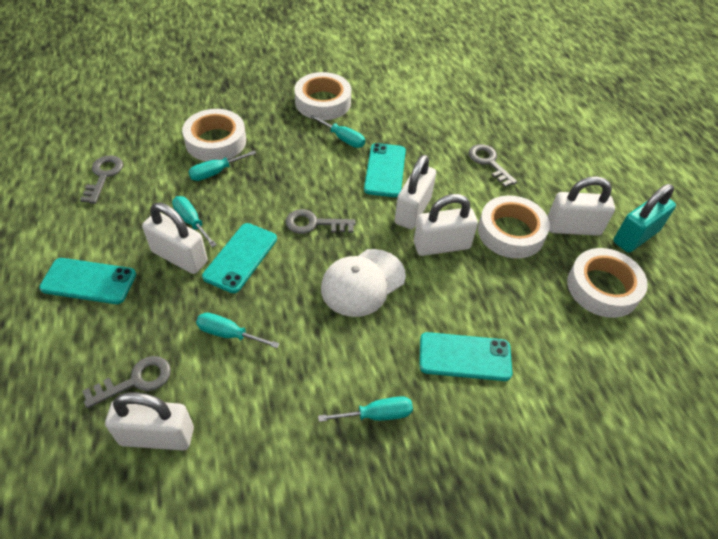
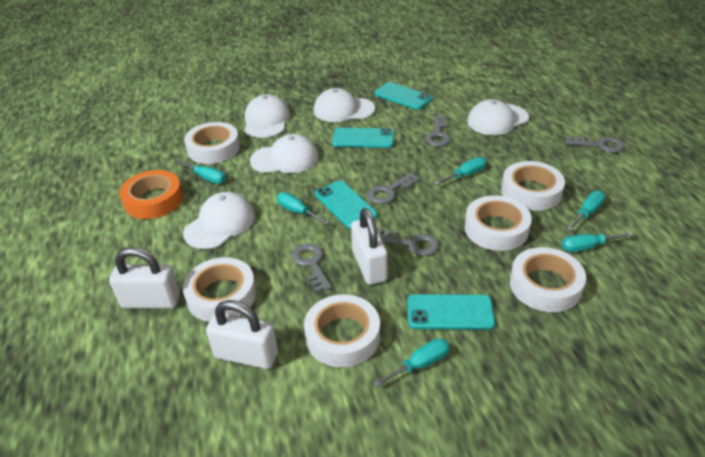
grey key: [80,155,123,204] [82,356,171,408] [286,209,355,234] [469,144,517,187] = 4 -> [292,243,332,293] [367,173,420,204] [377,229,439,256] [425,116,450,146] [565,136,624,153] = 5
orange tape: none = 0 -> [120,170,183,219] = 1
turquoise padlock: [613,184,676,253] = 1 -> none = 0
turquoise screwdriver: [172,196,217,247] [188,151,256,181] [196,312,280,348] [310,115,365,148] [318,396,413,422] = 5 -> [175,161,226,184] [277,192,330,225] [373,338,449,387] [434,157,487,185] [562,232,634,252] [567,191,605,230] = 6
white cap: [321,249,406,317] = 1 -> [183,192,255,249] [245,94,290,138] [250,134,319,173] [314,88,375,122] [467,99,529,135] = 5
white padlock: [105,392,194,451] [142,203,208,274] [395,155,436,229] [414,194,478,256] [548,176,615,236] = 5 -> [109,247,180,308] [206,300,278,369] [351,208,388,285] = 3
white tape: [182,109,246,161] [294,72,351,120] [478,196,550,258] [567,248,648,318] = 4 -> [182,257,256,322] [184,122,240,164] [304,294,380,367] [465,195,532,251] [501,161,565,211] [510,247,586,312] = 6

